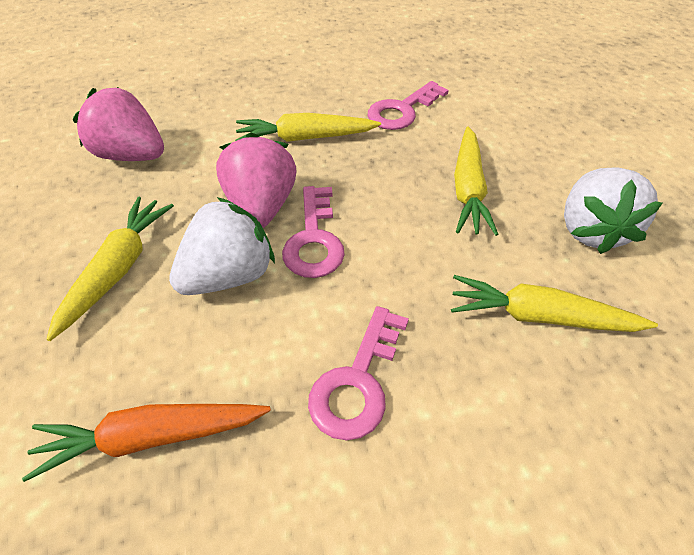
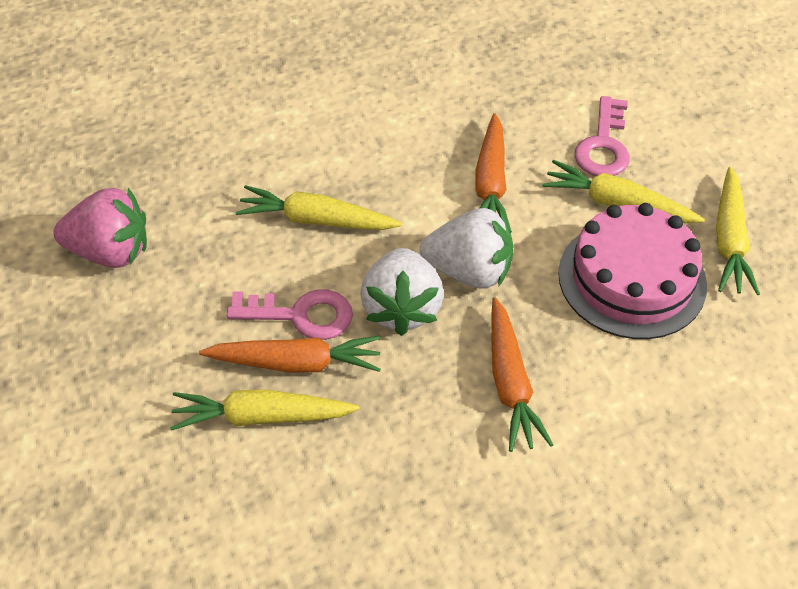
orange carrot: [22,404,271,482] = 1 -> [199,336,381,373] [475,113,512,233] [491,297,553,452] = 3
pink cake: none = 0 -> [558,203,707,339] = 1
pink key: [282,186,345,278] [308,306,409,440] [368,81,449,130] = 3 -> [227,289,353,340] [574,96,630,176] = 2
pink strawberry: [73,87,164,161] [216,132,296,228] = 2 -> [53,188,147,268] = 1

